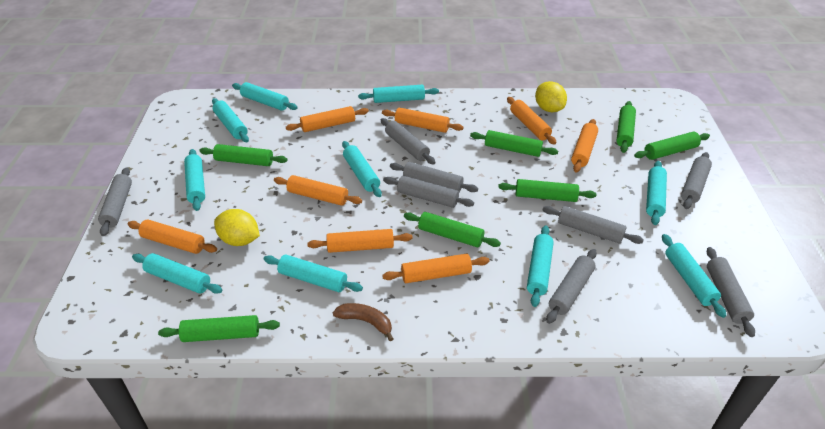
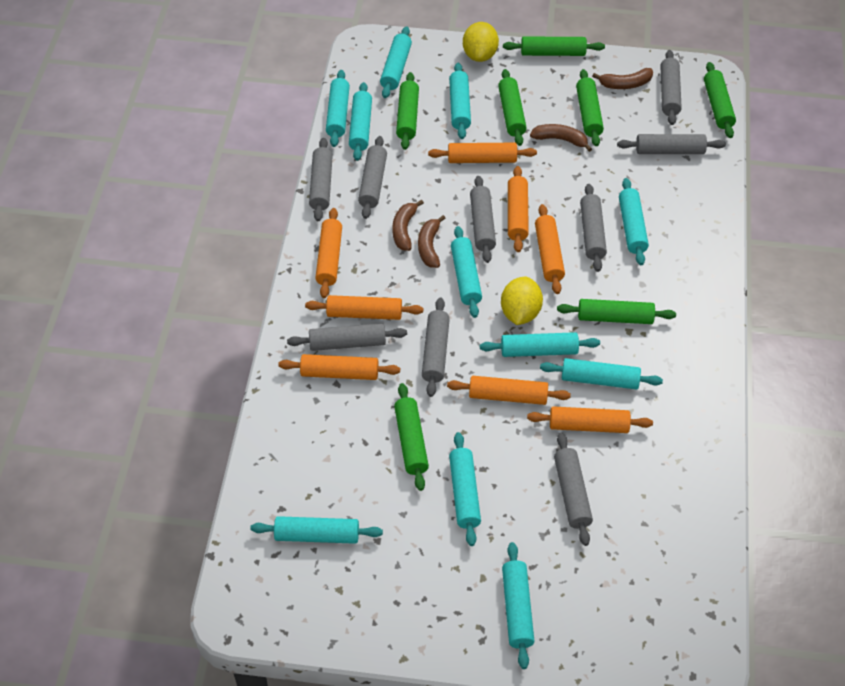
brown banana: [333,303,393,341] = 1 -> [392,200,424,251] [418,215,446,268] [530,124,592,152] [592,68,653,89] = 4
grey rolling pin: [98,167,132,236] [381,118,436,165] [383,176,474,208] [390,162,478,192] [543,206,644,244] [546,249,597,324] [681,152,712,209] [707,247,755,337] = 8 -> [287,323,407,351] [309,138,333,221] [358,136,387,219] [422,298,450,397] [470,176,496,263] [554,433,593,546] [580,184,607,272] [617,134,726,154] [661,50,682,125] = 9
turquoise rolling pin: [132,253,222,294] [184,149,205,211] [212,98,249,142] [232,82,298,111] [263,254,363,292] [342,141,382,197] [358,85,439,103] [527,225,554,307] [646,161,667,225] [662,234,726,318] = 10 -> [250,516,383,544] [326,70,350,147] [349,82,372,161] [380,26,412,98] [449,63,471,139] [449,432,481,546] [451,226,482,318] [480,332,600,357] [502,542,535,669] [540,358,663,390] [619,178,649,265] = 11

